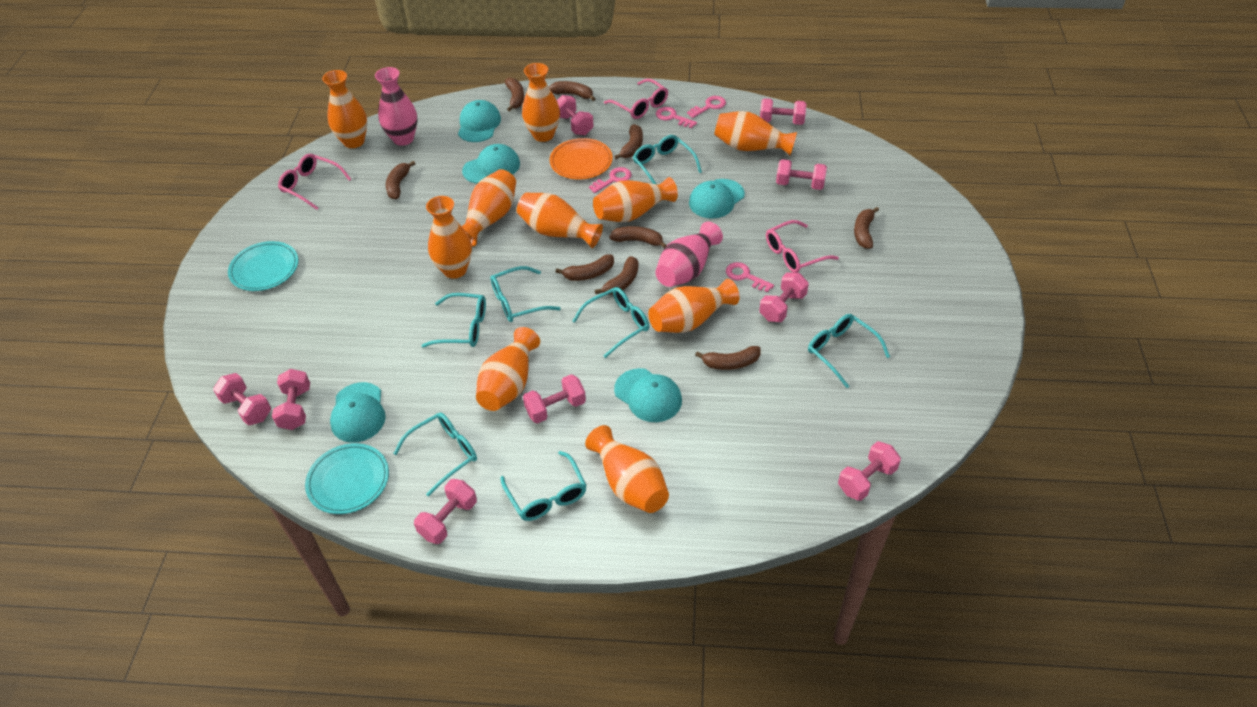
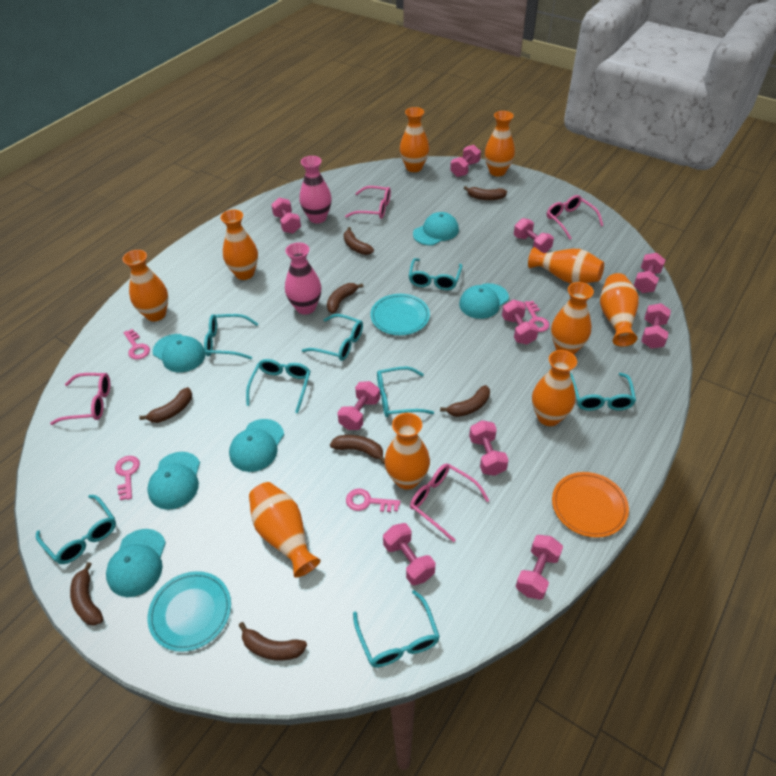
brown banana: [386,161,415,199] [505,78,524,111] [549,81,595,101] [556,254,614,281] [595,256,639,295] [609,226,667,249] [614,124,643,159] [695,346,761,370] [854,207,879,249] = 9 -> [70,562,103,626] [139,387,192,423] [238,622,307,660] [327,283,364,313] [330,435,385,464] [344,227,374,255] [440,385,490,417] [464,186,507,200] = 8
pink dumbbell: [213,373,271,426] [272,369,310,430] [414,479,477,544] [523,374,586,423] [557,95,594,135] [759,272,809,322] [760,98,806,125] [776,159,827,190] [838,441,901,501] = 9 -> [271,198,301,234] [337,381,380,430] [383,523,436,585] [450,145,481,177] [469,420,508,476] [502,300,539,345] [514,218,554,253] [516,535,563,600] [634,253,665,293] [641,303,671,349] = 10
pink glasses: [278,154,351,210] [604,79,668,119] [766,220,839,273] = 3 -> [50,373,110,425] [345,186,391,219] [410,463,489,542] [547,195,603,240] = 4
turquoise cap: [330,382,386,443] [458,100,501,142] [462,144,520,184] [614,368,682,422] [689,179,745,219] = 5 -> [106,529,166,597] [147,452,200,510] [153,334,206,372] [229,419,284,472] [413,212,459,245] [459,283,509,319] = 6
turquoise glasses: [393,413,477,497] [422,293,486,348] [490,266,561,322] [500,451,587,521] [572,287,649,358] [633,135,702,184] [808,314,890,388] = 7 -> [36,495,116,564] [204,314,258,359] [246,359,310,413] [302,314,363,361] [353,590,440,668] [377,367,434,417] [408,258,462,290] [570,373,636,411] = 8

